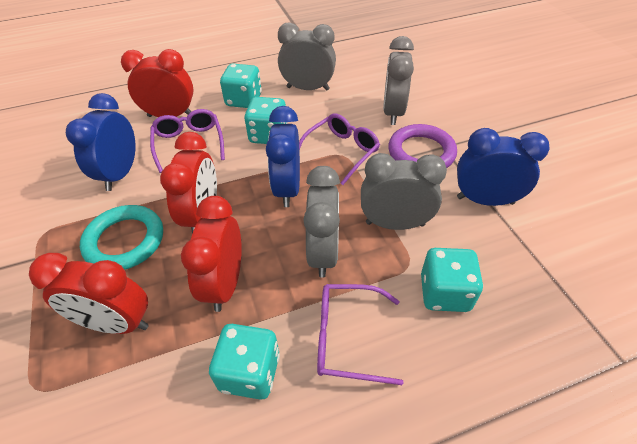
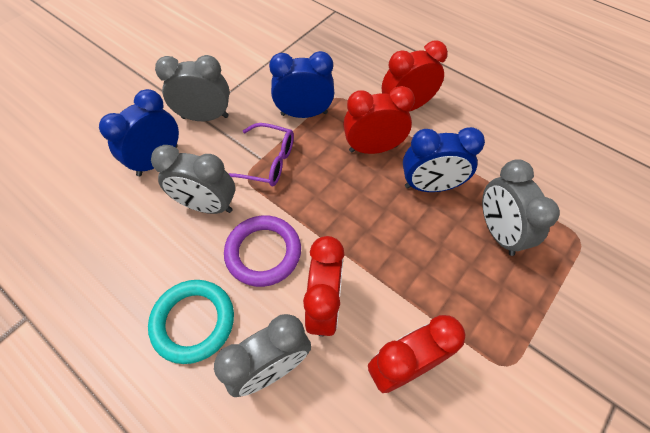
purple glasses: [150,109,225,173] [299,113,380,185] [317,284,403,385] = 3 -> [228,123,294,186] = 1
turquoise dice: [209,324,280,400] [220,64,262,108] [244,97,288,144] [421,248,483,312] = 4 -> none = 0

